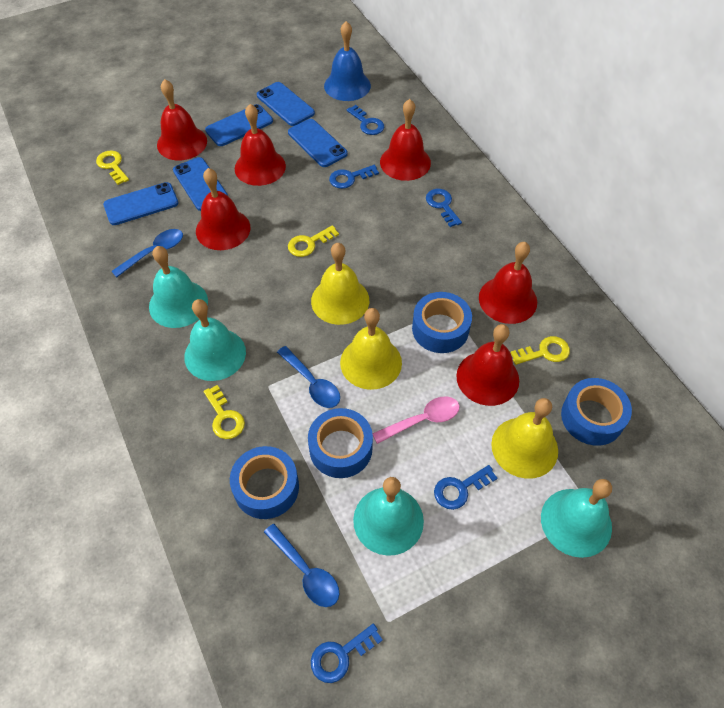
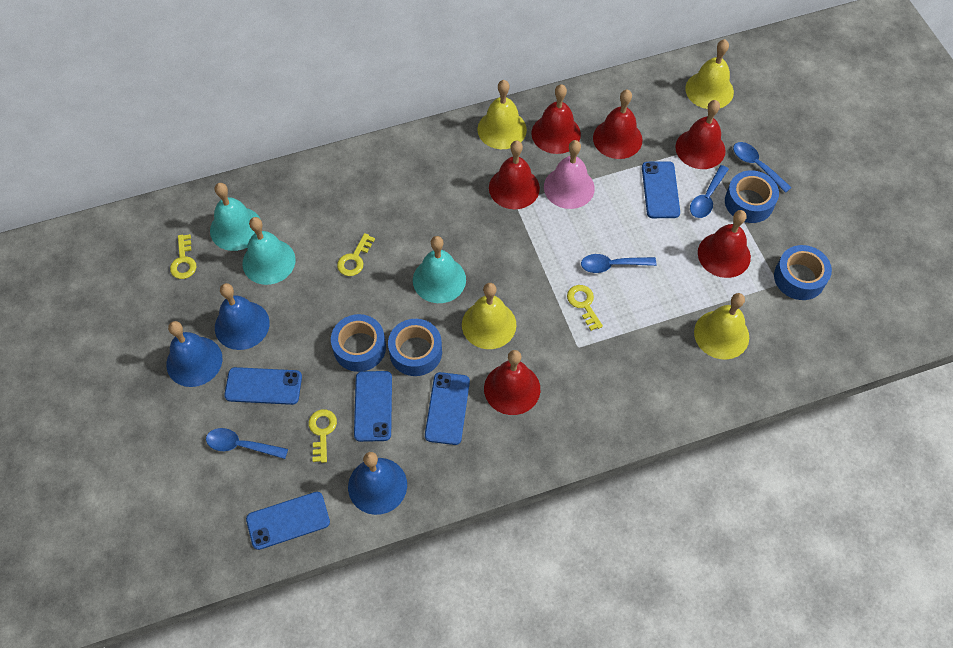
blue bell: [324,21,371,101] = 1 -> [166,321,223,387] [215,283,270,350] [348,452,407,515] = 3
blue key: [311,623,383,683] [329,165,379,189] [347,105,384,135] [426,189,462,227] [434,465,497,510] = 5 -> none = 0
blue spoon: [111,229,183,278] [264,524,339,607] [277,346,340,408] = 3 -> [206,428,288,459] [581,254,657,273] [690,165,729,218] [733,142,792,193] = 4
pink bell: none = 0 -> [544,140,595,209] = 1
pink spoon: [372,396,460,444] = 1 -> none = 0
turquoise bell: [149,246,208,328] [184,299,246,381] [353,477,424,556] [541,479,612,558] = 4 -> [210,183,260,251] [242,217,296,285] [413,236,466,303] = 3
yellow bell: [311,243,369,325] [340,308,402,390] [491,398,558,479] = 3 -> [462,283,516,349] [477,80,527,149] [685,39,734,109] [694,293,749,359] = 4

